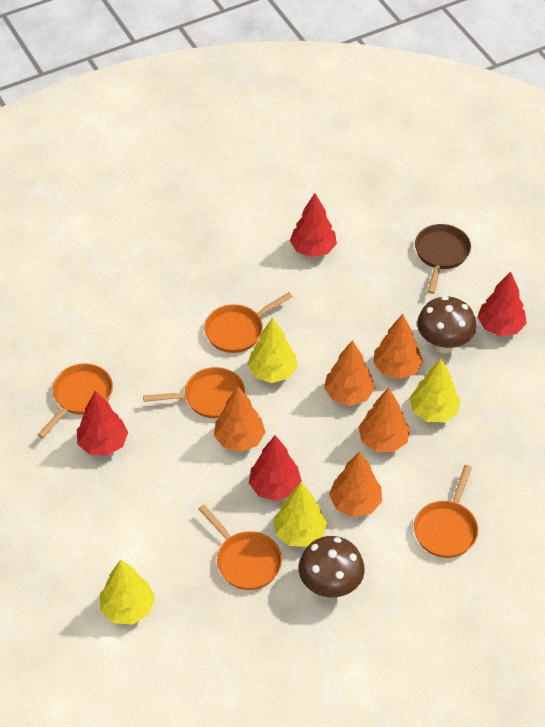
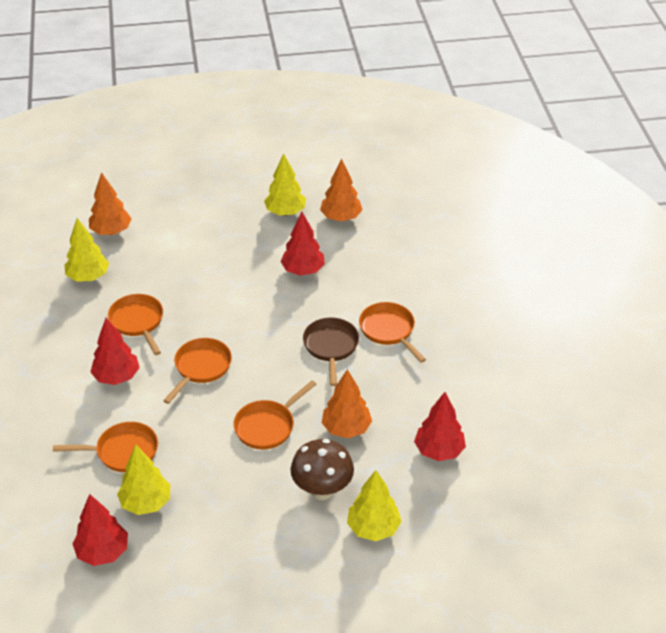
brown mushroom: [299,536,365,597] [417,296,476,353] = 2 -> [291,439,354,500] = 1
orange tree: [214,386,265,452] [324,340,375,406] [329,451,382,517] [358,387,410,452] [373,314,423,379] = 5 -> [89,172,132,235] [320,159,363,221] [322,369,372,438] = 3

